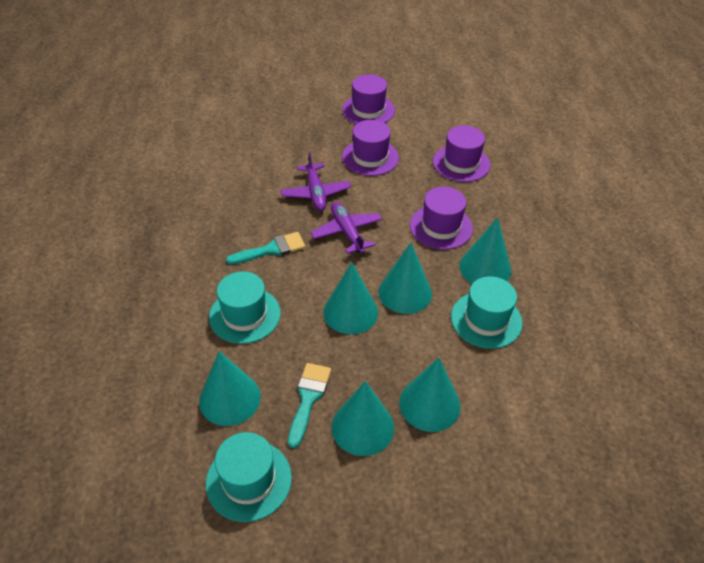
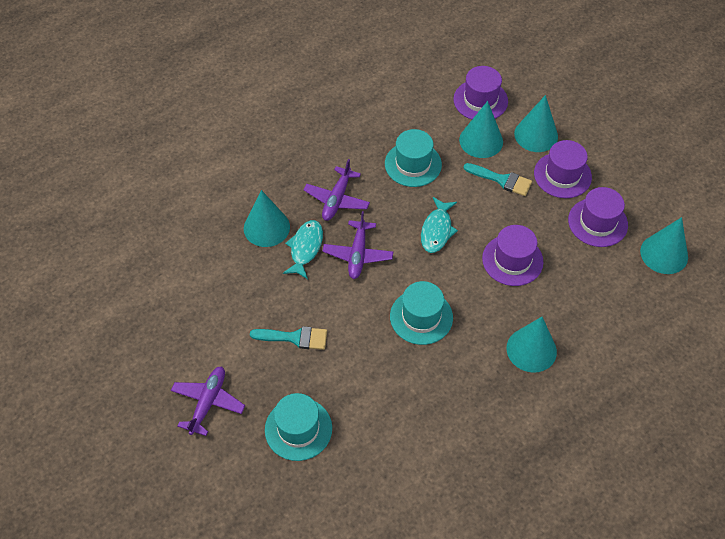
purple plane: [281,152,351,211] [311,202,382,254] = 2 -> [171,367,245,436] [304,159,370,221] [322,211,393,279] = 3
turquoise cone: [199,351,261,426] [323,262,378,334] [332,381,394,456] [378,243,432,314] [399,358,461,432] [459,217,511,284] = 6 -> [244,190,290,247] [459,101,503,158] [506,317,557,373] [514,95,558,152] [640,217,688,274] = 5
turquoise fish: none = 0 -> [283,220,323,279] [421,197,458,253] = 2

